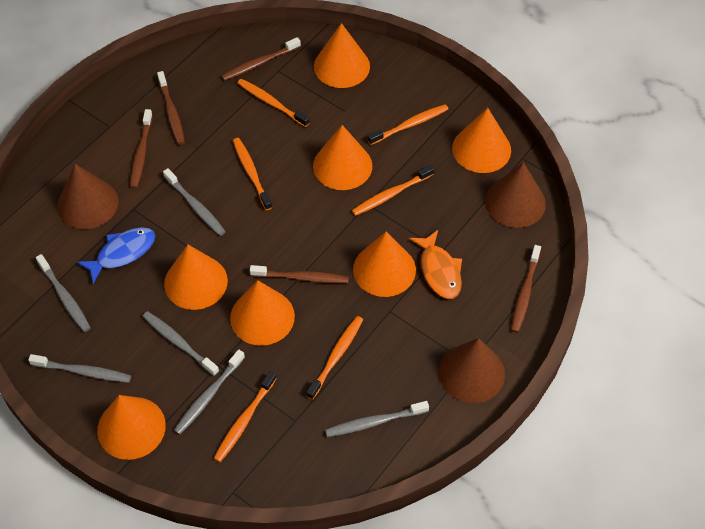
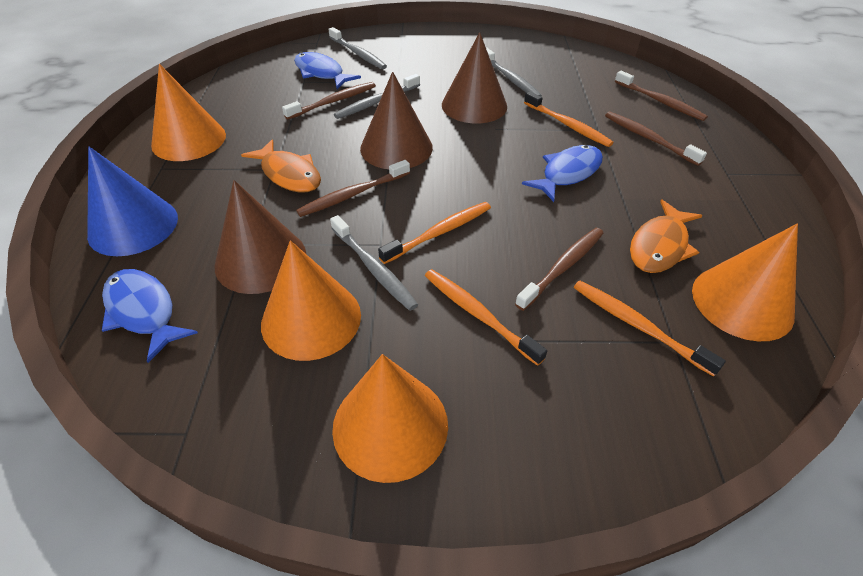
blue cone: none = 0 -> [87,147,178,256] = 1
blue fish: [77,227,155,284] = 1 -> [102,269,198,363] [294,52,361,89] [522,145,603,202] = 3
grey toothbrush: [28,354,131,383] [36,254,90,332] [142,311,219,376] [163,168,226,236] [174,349,245,435] [325,401,429,437] = 6 -> [328,27,387,69] [330,215,418,311] [334,74,420,119] [486,47,542,97] = 4
orange cone: [97,395,166,460] [164,245,228,310] [230,280,295,346] [313,125,372,190] [314,23,370,88] [353,232,416,297] [452,108,511,173] = 7 -> [151,64,226,161] [261,240,361,361] [332,354,448,483] [692,224,798,341] = 4
orange fish: [409,230,462,299] = 1 -> [241,139,321,193] [630,200,703,273] = 2
orange toothbrush: [214,371,277,462] [233,138,272,210] [237,79,310,127] [306,316,363,400] [352,165,434,216] [368,104,448,145] = 6 -> [378,202,491,264] [425,269,547,366] [524,91,613,147] [574,281,726,377] = 4

